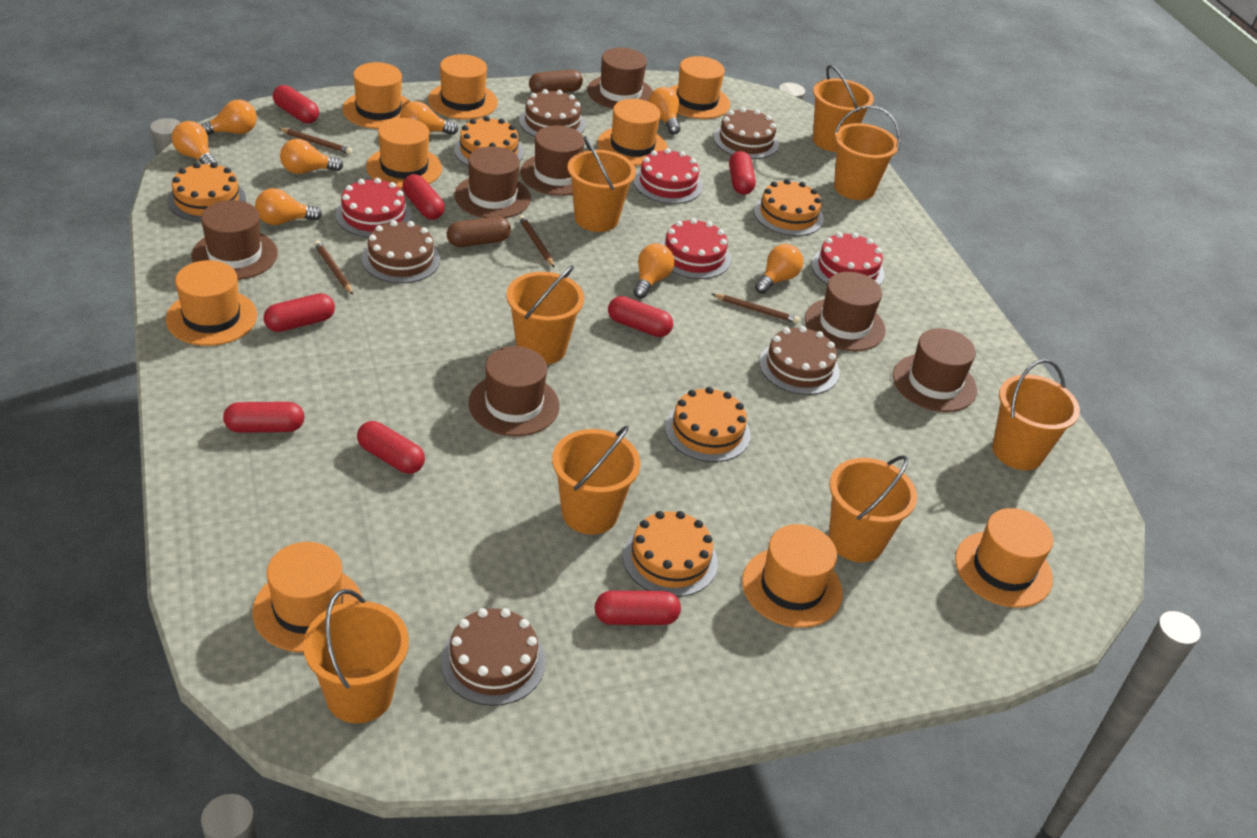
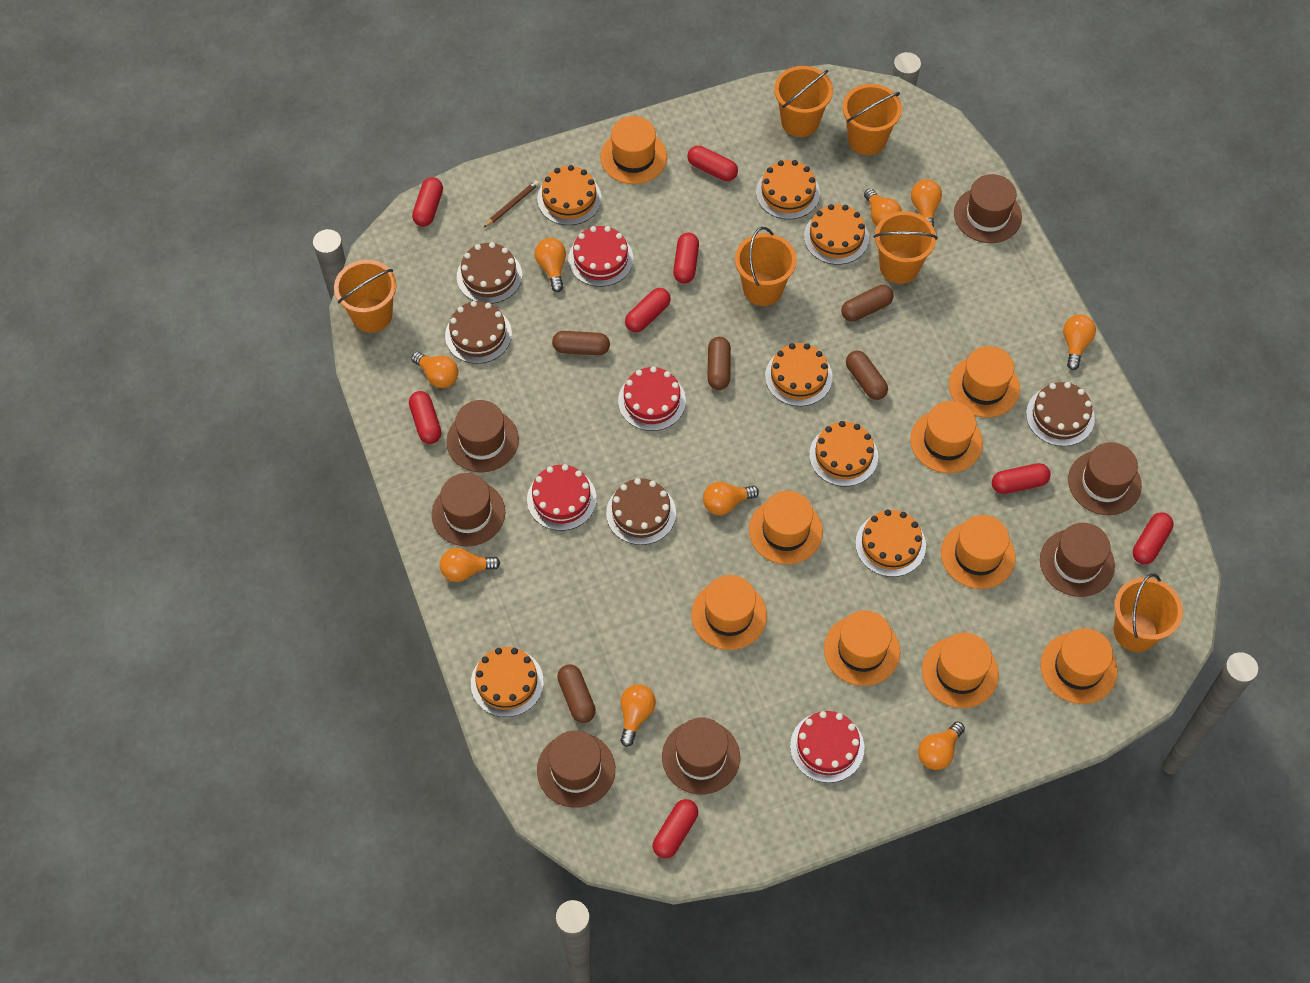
brown cake: [362,220,440,283] [441,608,546,706] [519,89,585,137] [714,107,779,159] [759,326,839,395] = 5 -> [445,301,512,364] [457,242,522,304] [606,478,676,545] [1026,382,1095,446] = 4
brown capsule: [447,216,511,247] [529,69,583,93] = 2 -> [552,331,610,355] [557,664,596,723] [708,337,731,390] [841,285,894,322] [846,351,888,400] = 5
brown pencil: [278,128,352,154] [314,240,353,295] [519,215,555,268] [712,294,799,323] = 4 -> [483,180,539,228] = 1
orange bucket: [303,589,409,723] [506,265,584,365] [552,426,641,535] [568,136,636,232] [813,65,874,152] [829,455,917,562] [834,105,901,200] [992,359,1080,470] = 8 -> [334,260,396,333] [735,227,797,306] [774,66,833,137] [843,84,902,155] [873,211,937,284] [1114,573,1183,652] = 6
orange cake: [168,162,246,222] [454,116,523,166] [623,511,718,597] [665,387,750,462] [754,179,824,236] = 5 -> [471,647,544,717] [537,165,601,225] [756,160,820,219] [765,343,833,406] [804,204,869,265] [809,421,878,486] [855,510,926,577] = 7
orange light bulb: [172,121,218,165] [200,100,257,135] [255,188,322,225] [280,139,343,174] [400,101,458,135] [633,243,675,298] [648,87,681,135] [755,244,803,294] = 8 -> [411,352,458,388] [440,548,500,582] [535,238,566,292] [620,684,656,747] [703,482,759,515] [864,188,902,226] [911,179,942,227] [918,721,965,770] [1063,314,1096,370] = 9

